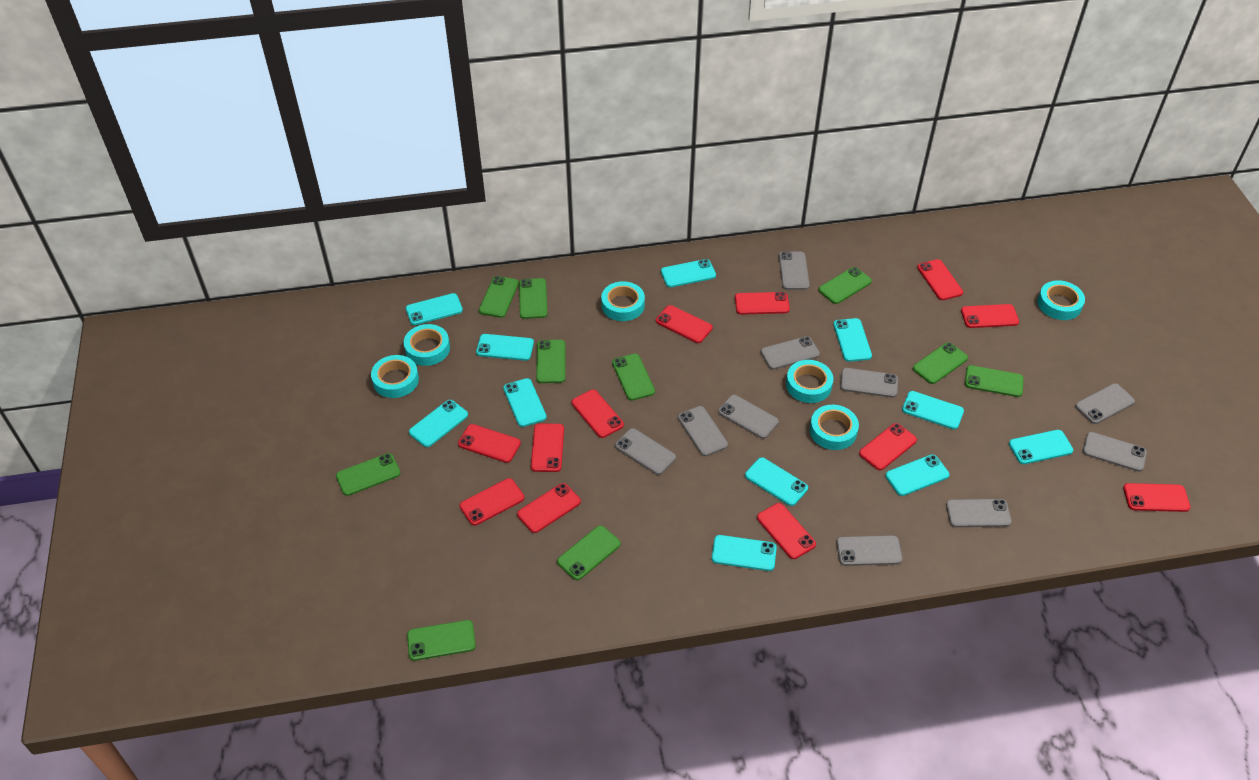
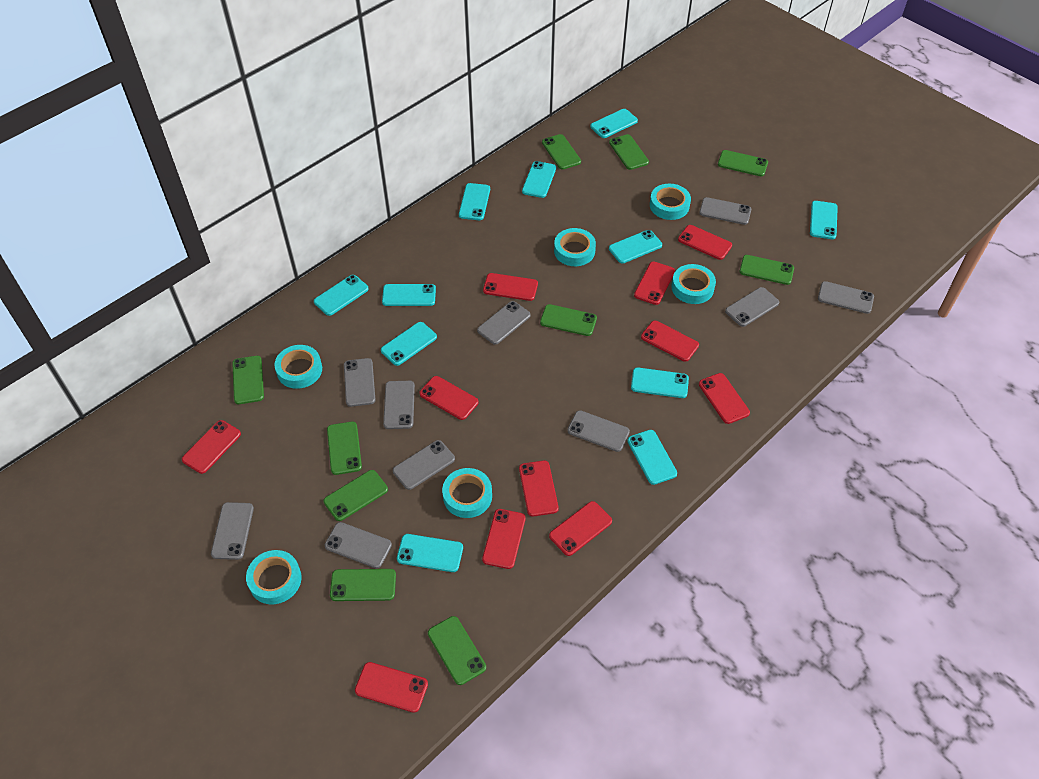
red phone: [458,424,521,463] [460,478,524,526] [517,483,581,533] [531,423,564,472] [572,389,624,438] [656,305,713,343] [735,292,790,314] [757,503,816,559] [859,423,917,470] [917,259,963,300] [961,304,1019,328] [1123,483,1191,512] = 12 -> [182,420,241,474] [355,662,428,713] [419,376,479,420] [482,509,526,569] [483,273,538,301] [519,461,559,517] [549,501,612,556] [634,262,675,305] [641,321,699,362] [678,225,732,260] [699,373,750,424] = 11

